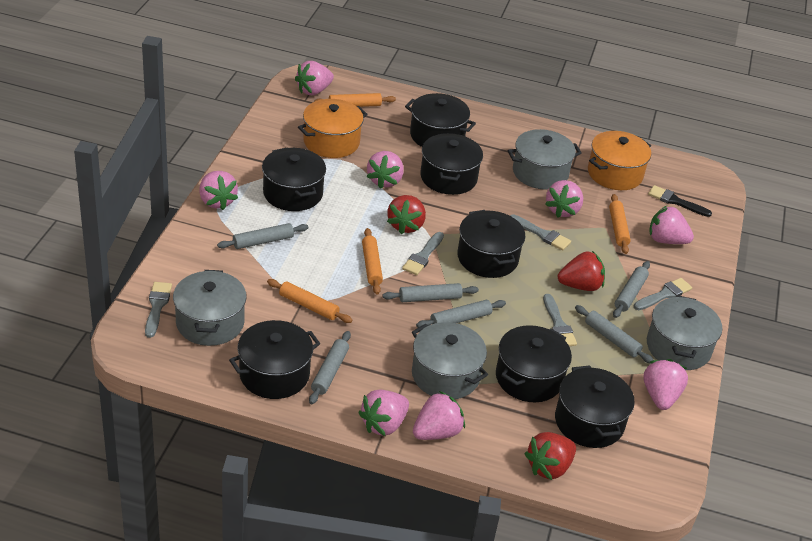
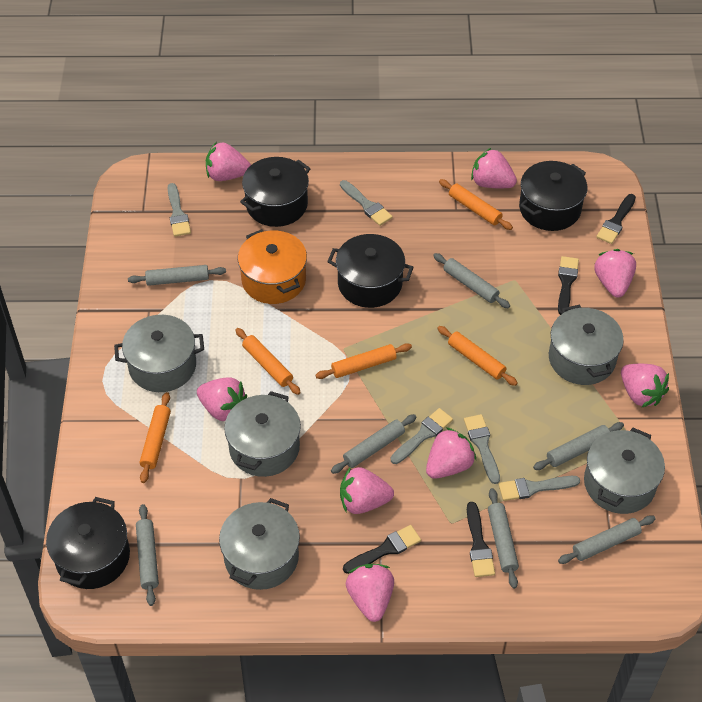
black brush: [648,185,712,217] = 1 -> [343,525,421,574] [467,502,495,577] [558,256,579,315] [596,194,636,244] = 4
black pot: [229,320,320,399] [262,147,326,211] [405,93,476,147] [420,133,483,195] [457,210,525,278] [496,325,572,402] [555,365,635,448] = 7 -> [46,497,130,589] [240,157,311,227] [327,234,414,308] [519,161,587,231] = 4
grey pot: [173,270,247,346] [412,322,488,399] [508,129,582,190] [647,296,722,370] = 4 -> [114,315,204,392] [219,498,300,590] [224,391,301,477] [549,305,624,385] [584,428,665,514] = 5
grey rolling pin: [217,223,309,249] [309,331,351,404] [382,283,479,302] [416,300,506,328] [575,305,653,364] [613,261,650,318] = 6 -> [128,265,226,286] [136,504,159,606] [331,414,417,474] [433,253,510,308] [488,488,519,589] [533,422,624,470] [558,515,656,564] = 7
orange pot: [298,99,368,158] [588,131,651,190] = 2 -> [238,229,307,304] = 1
orange rolling pin: [267,279,353,323] [314,93,396,107] [362,228,383,294] [609,194,631,254] = 4 -> [140,392,171,483] [235,328,301,395] [315,343,412,379] [437,326,518,386] [439,179,513,230] = 5
red strawberry: [387,195,426,234] [524,432,576,480] [558,251,605,291] = 3 -> none = 0

